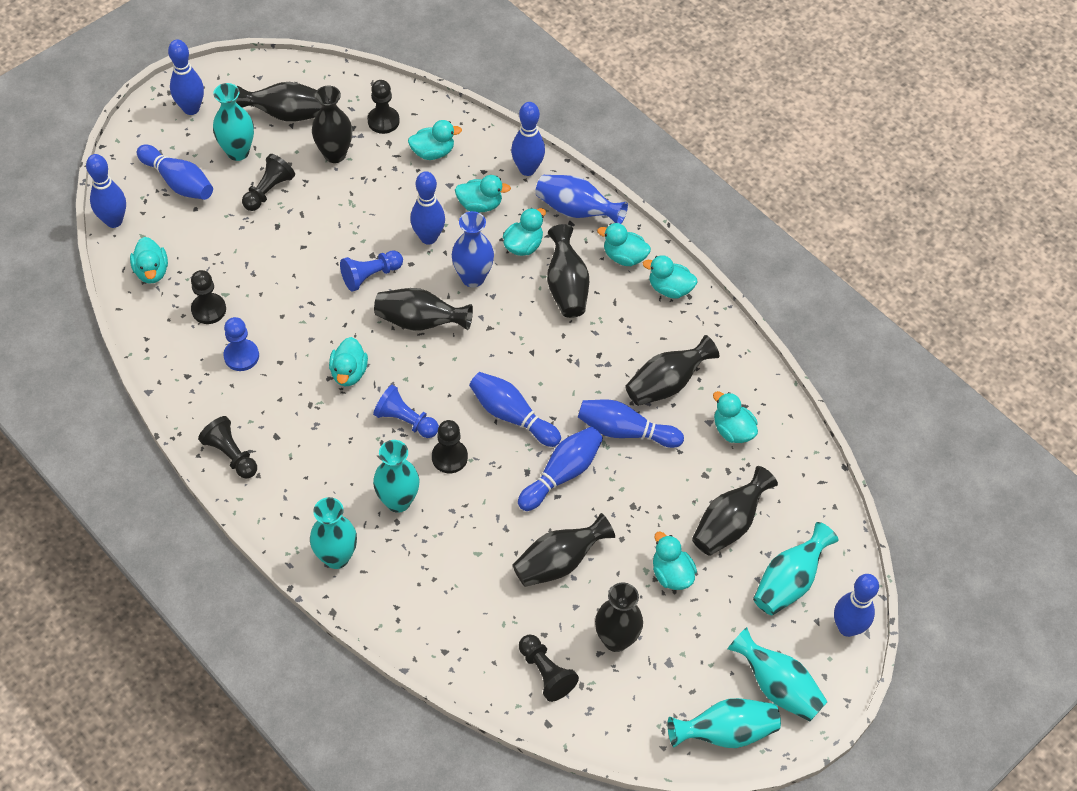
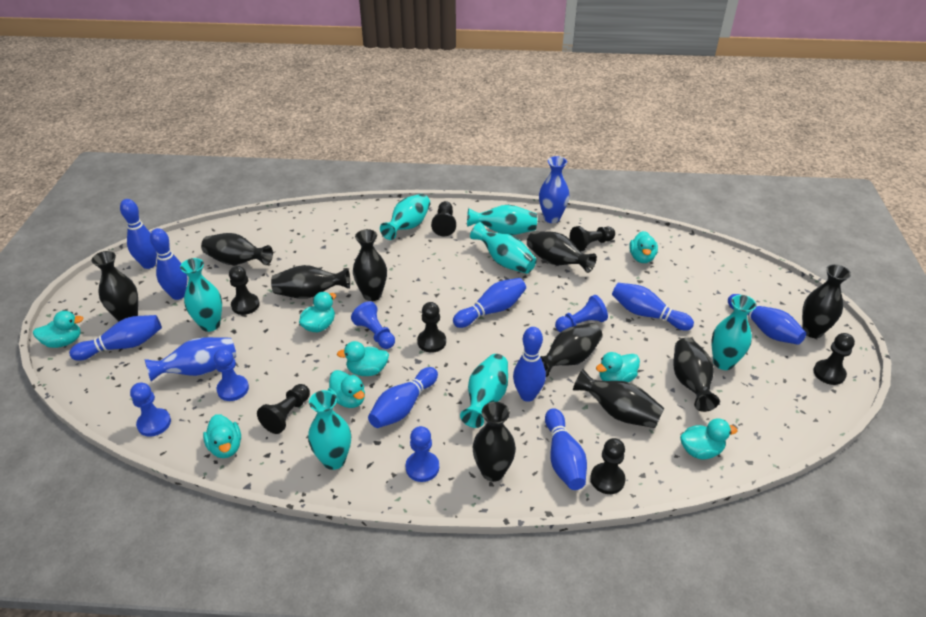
black pawn: [191,270,226,324] [198,416,257,479] [242,154,295,211] [367,80,400,134] [432,420,468,473] [519,634,579,702] = 6 -> [229,266,260,315] [257,384,310,434] [417,302,446,353] [431,201,456,236] [570,226,615,252] [590,438,626,494] [813,333,855,385] = 7
black vase: [236,82,322,122] [312,86,352,163] [374,288,473,331] [512,513,615,587] [547,224,589,318] [595,582,643,652] [625,335,720,406] [692,466,778,556] = 8 -> [92,251,138,321] [201,233,273,265] [271,265,350,299] [353,229,387,301] [473,402,516,482] [527,231,597,273] [540,323,602,377] [573,369,664,428] [673,338,719,412] [802,264,851,338] = 10
blue pawn: [223,317,259,371] [340,251,403,291] [373,385,439,438] = 3 -> [130,383,171,437] [214,348,249,401] [351,301,395,349] [406,426,439,482] [555,295,608,332] = 5
turquoise duck: [130,237,168,283] [329,337,368,386] [408,120,462,160] [455,175,511,213] [503,208,546,256] [597,223,651,266] [643,255,697,298] [653,531,697,590] [713,391,758,443] = 9 -> [33,311,84,348] [203,414,241,458] [299,292,336,332] [328,370,365,408] [337,341,389,376] [596,352,640,382] [629,231,658,263] [680,419,737,459] = 8
turquoise vase: [213,83,254,161] [310,497,357,569] [373,440,419,513] [668,698,781,748] [728,627,828,722] [753,522,838,615] = 6 -> [180,258,222,332] [308,390,351,470] [380,194,430,240] [460,354,508,428] [467,205,537,235] [470,222,537,274] [711,295,756,370] = 7

